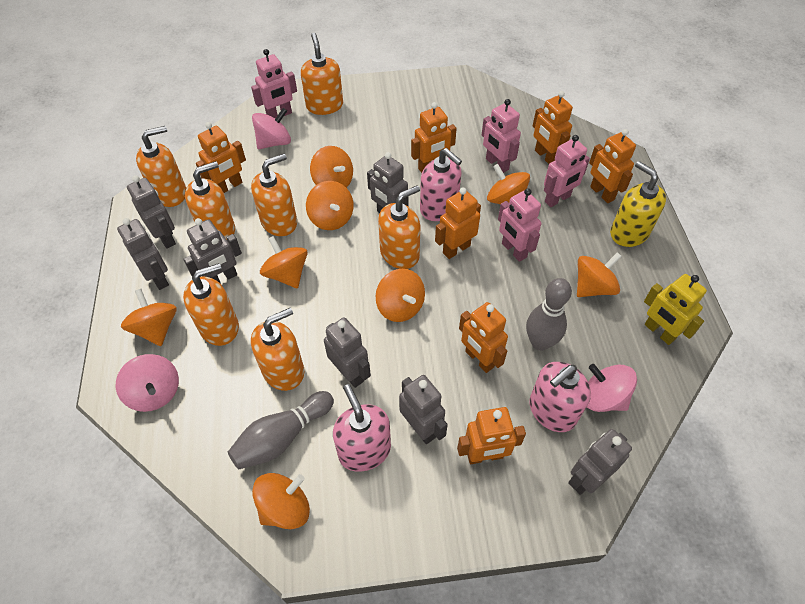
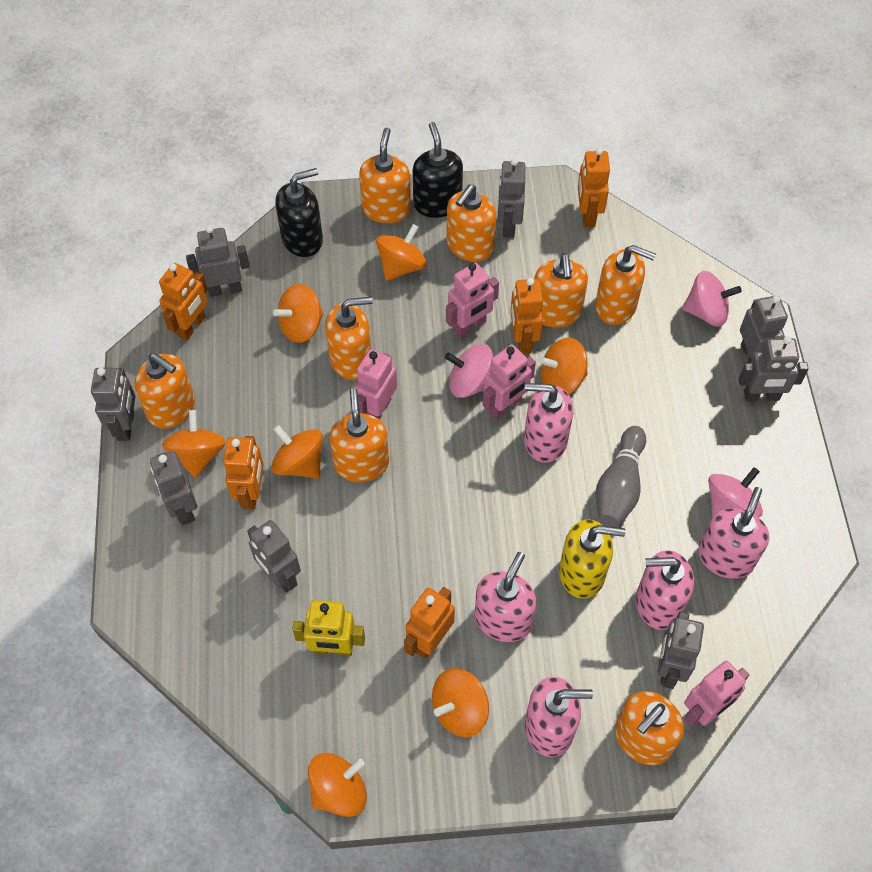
black soap dispenser: none = 0 -> [275,168,323,257] [412,122,463,218] = 2
grey bowling pin: [228,391,334,469] [526,278,572,351] = 2 -> [595,426,646,527] = 1
grey robot: [117,218,169,290] [127,176,176,249] [183,218,242,284] [324,317,371,388] [367,152,408,213] [399,375,448,444] [568,429,632,495] = 7 -> [91,368,135,441] [150,451,197,525] [186,225,250,297] [247,520,301,592] [497,158,526,238] [658,611,704,689] [739,336,808,401] [740,295,788,363] = 8
orange robot: [196,122,246,193] [411,102,457,173] [435,188,481,259] [457,407,526,464] [459,302,508,373] [533,91,573,164] [589,129,636,203] = 7 -> [159,263,208,340] [223,436,264,509] [404,587,455,659] [510,278,543,354] [578,148,610,227] = 5
orange soap dispenser: [136,126,186,207] [183,263,239,346] [185,161,235,240] [251,154,297,236] [251,308,304,391] [301,33,343,115] [378,185,420,269] = 7 -> [135,353,195,429] [325,297,373,380] [329,388,389,482] [359,128,411,223] [447,184,496,262] [534,253,588,328] [595,245,656,325] [615,691,684,766] = 8
orange spinning top: [121,289,177,346] [252,473,310,529] [260,236,308,289] [306,181,354,230] [310,146,353,188] [376,269,425,322] [487,164,530,204] [577,252,622,297] = 8 -> [162,410,226,478] [271,425,323,479] [273,284,324,343] [308,753,367,817] [376,224,427,281] [432,668,489,737] [539,338,588,394] = 7
pink soap dispenser: [333,384,391,472] [420,148,462,221] [529,362,591,432] = 3 -> [475,552,536,642] [524,383,573,463] [525,677,593,757] [636,550,694,630] [698,487,769,579] = 5

